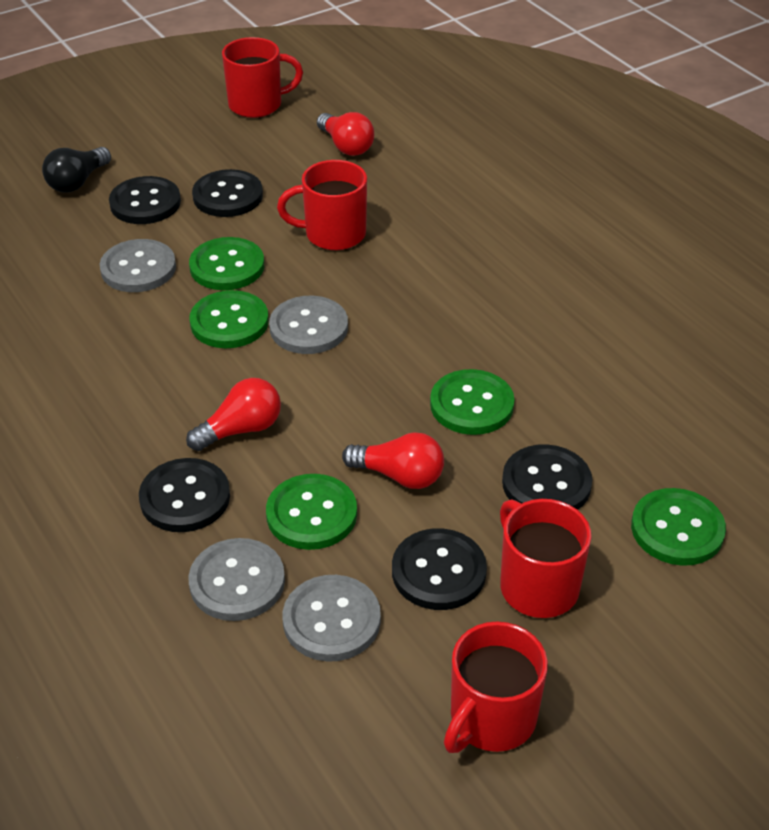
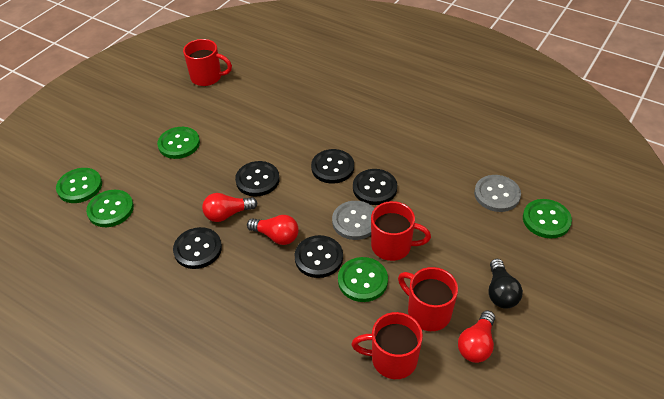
grey button: [100,239,176,292] [188,538,285,621] [269,296,348,354] [283,575,381,662] = 4 -> [332,201,375,240] [474,175,521,212] = 2

